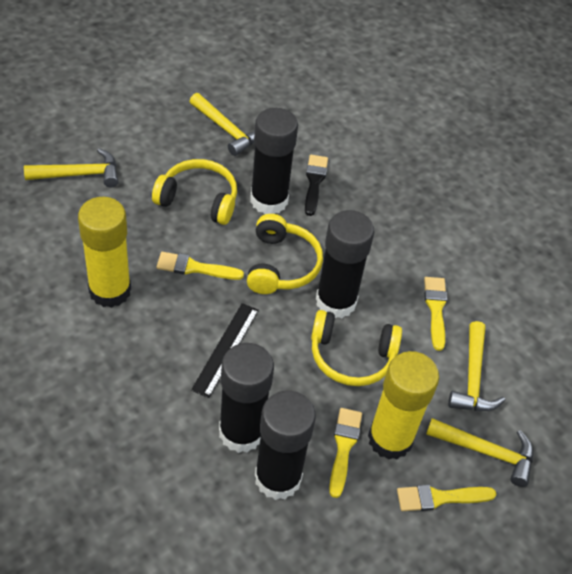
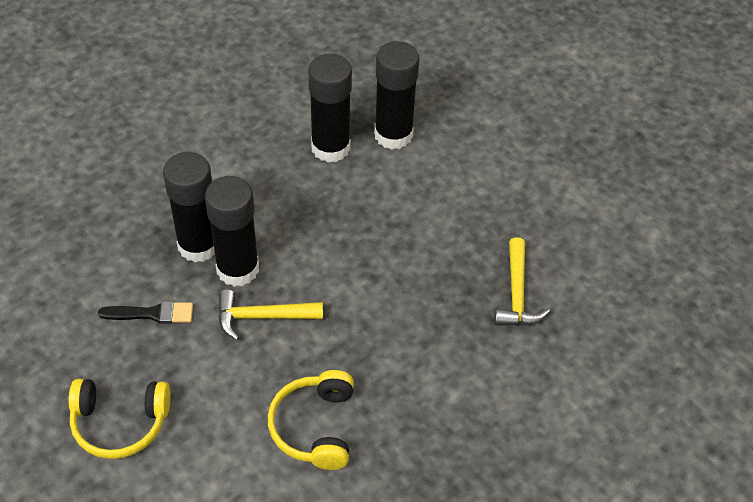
black ruler: [191,303,259,398] = 1 -> none = 0
yellow brush: [157,252,244,280] [329,408,362,498] [397,485,496,511] [424,277,447,351] = 4 -> none = 0
yellow glue stick: [78,197,131,308] [368,351,439,460] = 2 -> none = 0
yellow hammer: [24,148,119,188] [189,93,255,156] [426,418,533,487] [448,321,505,411] = 4 -> [219,289,323,340] [494,237,550,326] = 2
yellow headphones: [152,159,237,225] [247,214,323,294] [311,310,402,386] = 3 -> [69,379,171,459] [268,370,354,470] = 2

